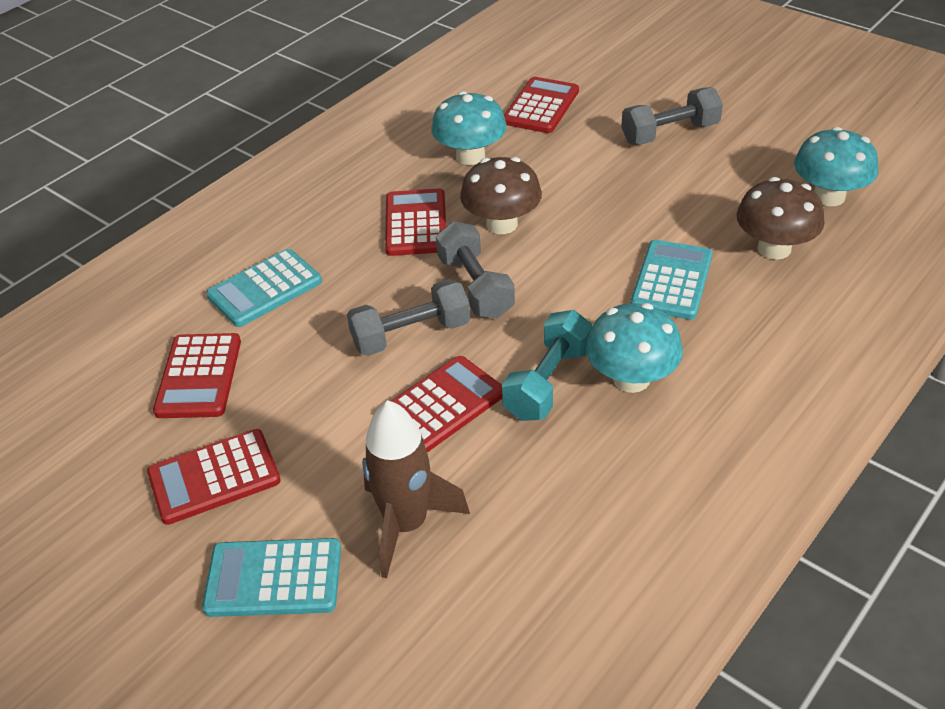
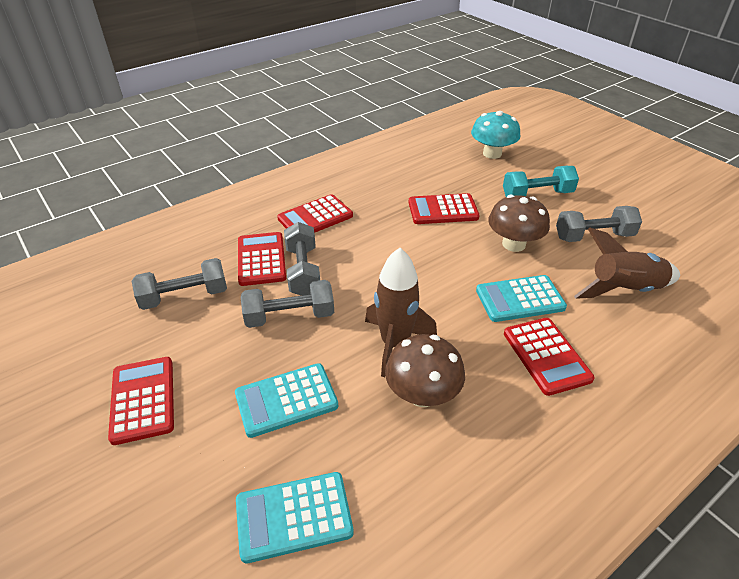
brown rocket: [362,400,470,578] = 1 -> [365,248,437,377] [574,228,680,299] = 2
grey dumbbell: [347,279,470,356] [436,221,515,318] [621,87,723,145] = 3 -> [132,258,227,310] [241,280,334,328] [284,222,320,296] [556,206,642,242] = 4
turquoise mushroom: [431,91,507,165] [586,303,683,393] [794,127,878,206] = 3 -> [471,111,521,159] = 1

